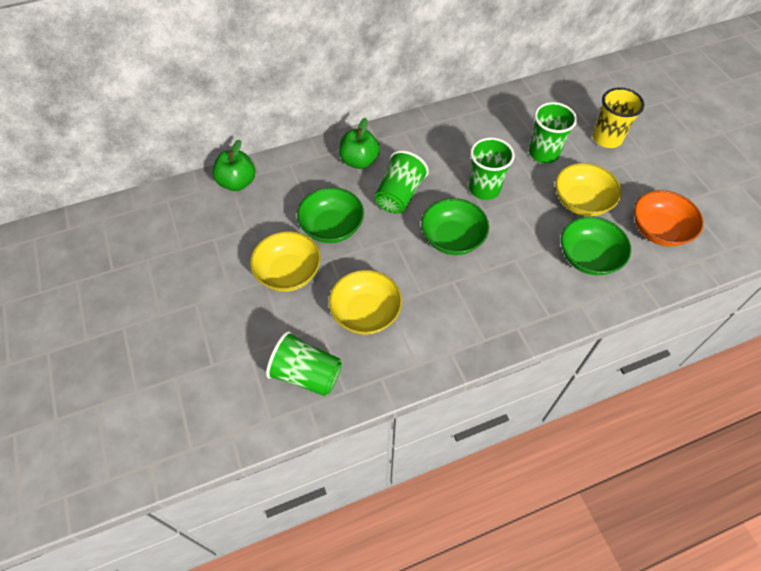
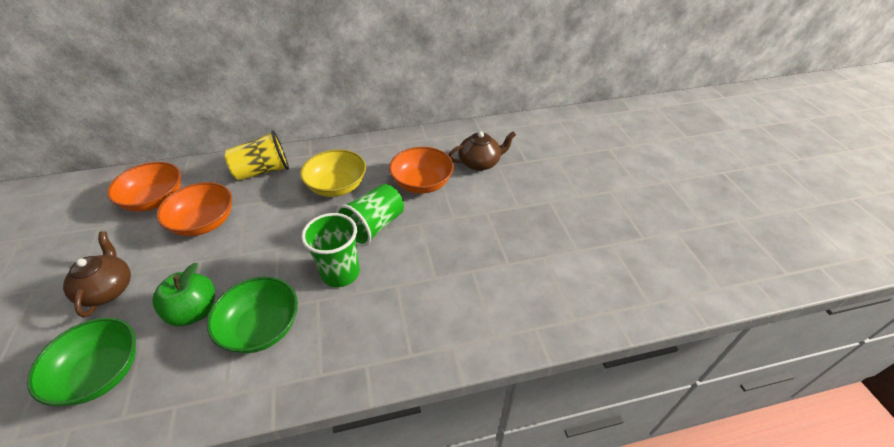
brown teapot: none = 0 -> [63,231,131,318] [448,131,516,171] = 2
green apple: [212,140,255,191] [339,118,380,169] = 2 -> [153,263,215,327] = 1
green bowl: [297,187,364,243] [421,198,489,255] [561,216,631,275] = 3 -> [27,318,136,406] [207,277,298,353] = 2
green cup: [266,331,342,396] [375,150,429,214] [469,137,515,200] [529,102,577,163] = 4 -> [301,213,360,287] [336,184,404,247] = 2
orange bowl: [634,190,704,246] = 1 -> [107,162,181,212] [156,182,232,236] [389,147,454,194] = 3
yellow bowl: [250,231,321,292] [329,270,402,335] [555,163,622,216] = 3 -> [300,149,366,197] = 1

